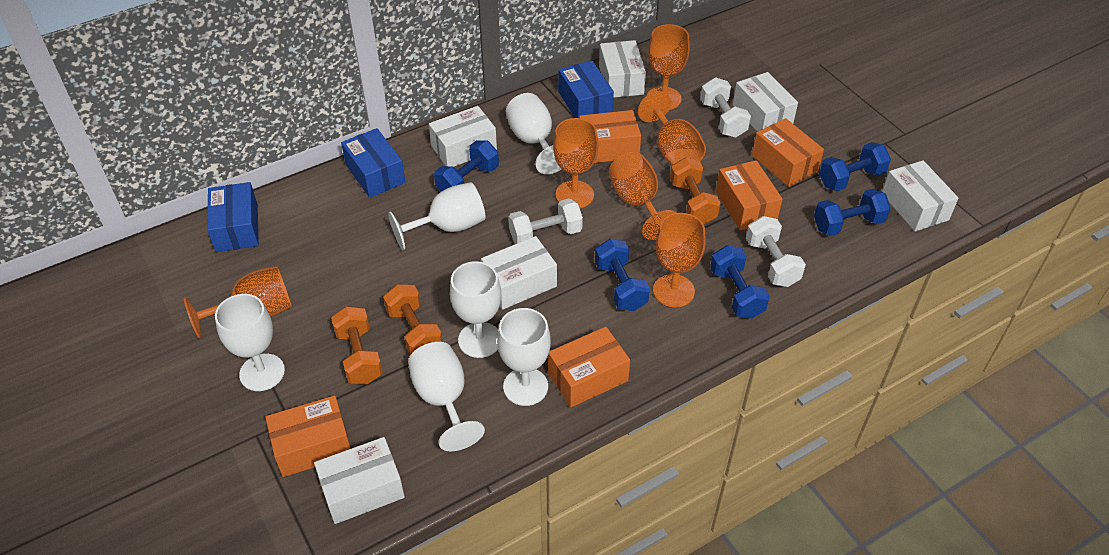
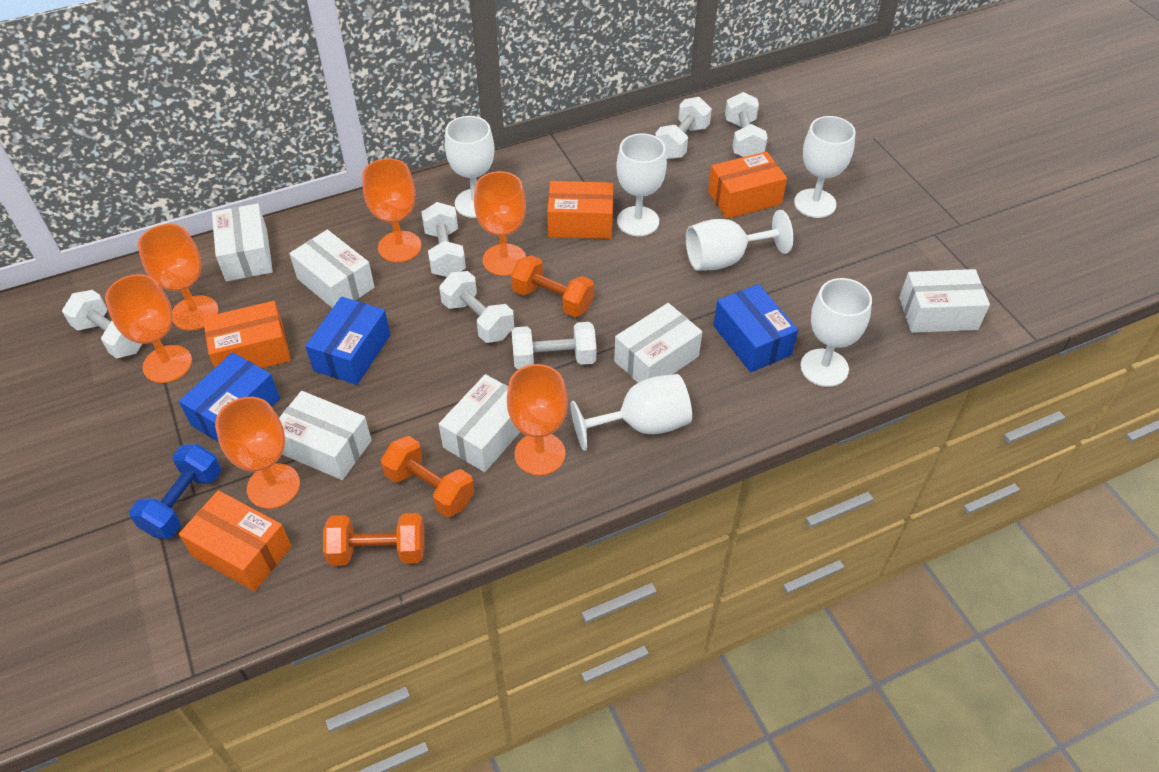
blue dumbbell: [434,140,499,192] [595,239,650,311] [710,245,770,319] [814,189,891,236] [819,142,891,191] = 5 -> [129,444,222,539] = 1
orange box: [265,396,351,477] [548,327,630,407] [579,110,641,163] [716,160,783,231] [752,118,824,187] = 5 -> [179,490,292,591] [203,301,291,368] [547,181,613,239] [708,151,787,219] = 4
white dumbbell: [509,198,583,244] [700,77,751,138] [746,216,806,287] = 3 -> [62,290,142,359] [421,202,466,277] [439,271,514,343] [512,322,597,370] [655,97,712,159] [725,92,768,157] = 6

